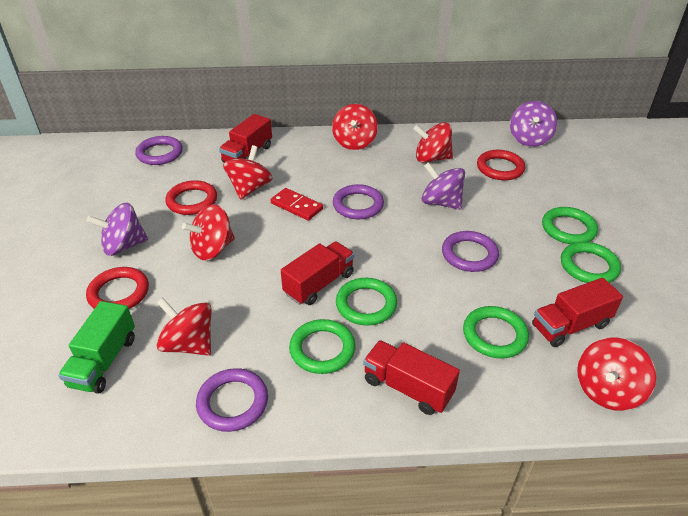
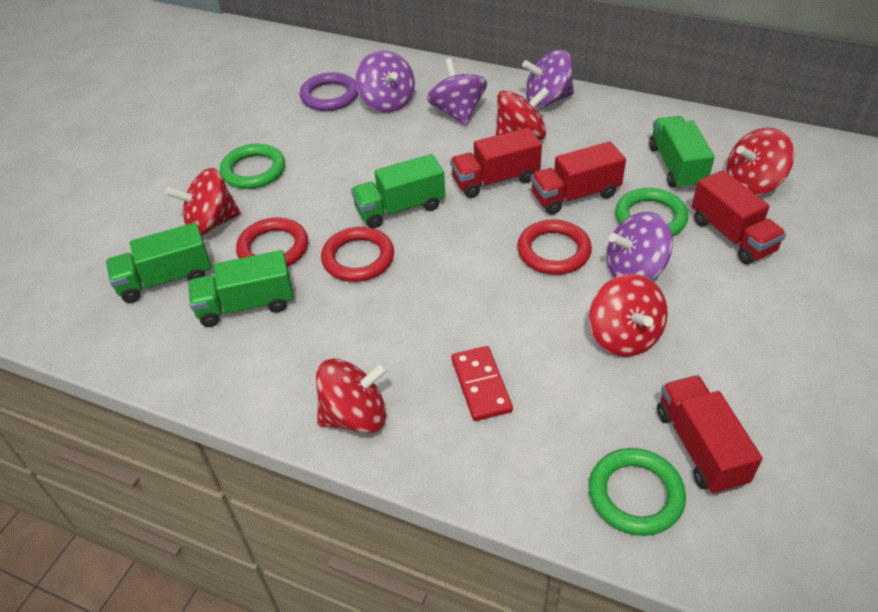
green ring: [289,319,356,374] [336,278,397,326] [463,306,529,359] [542,207,598,244] [561,242,621,283] = 5 -> [220,144,285,189] [589,448,686,536] [615,188,689,236] = 3
green truck: [58,301,135,394] = 1 -> [106,223,211,303] [188,250,294,327] [351,154,445,228] [649,116,715,190] = 4
purple ring: [135,136,183,165] [196,368,268,432] [333,184,384,219] [442,231,499,272] = 4 -> [300,72,358,111] = 1
purple spinning top: [87,203,148,256] [422,162,465,210] [510,101,557,147] = 3 -> [356,50,415,113] [427,58,487,126] [522,50,574,108] [607,212,673,281] = 4
red spinning top: [157,298,212,356] [182,204,235,260] [223,145,273,200] [332,104,378,150] [413,122,453,163] [577,337,656,411] = 6 -> [166,168,241,236] [316,359,388,434] [496,87,549,140] [589,274,668,357] [727,128,794,195] = 5

